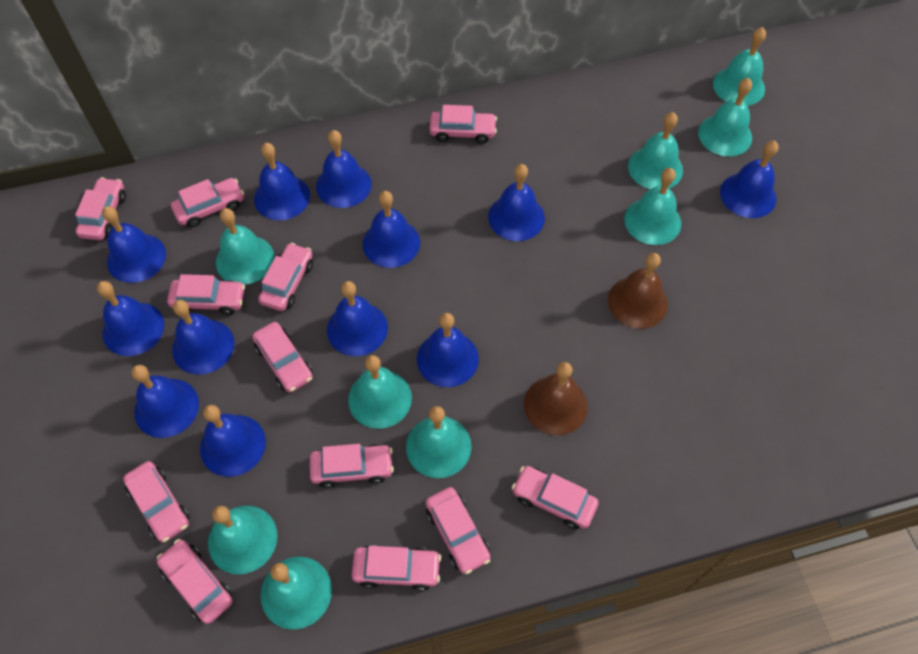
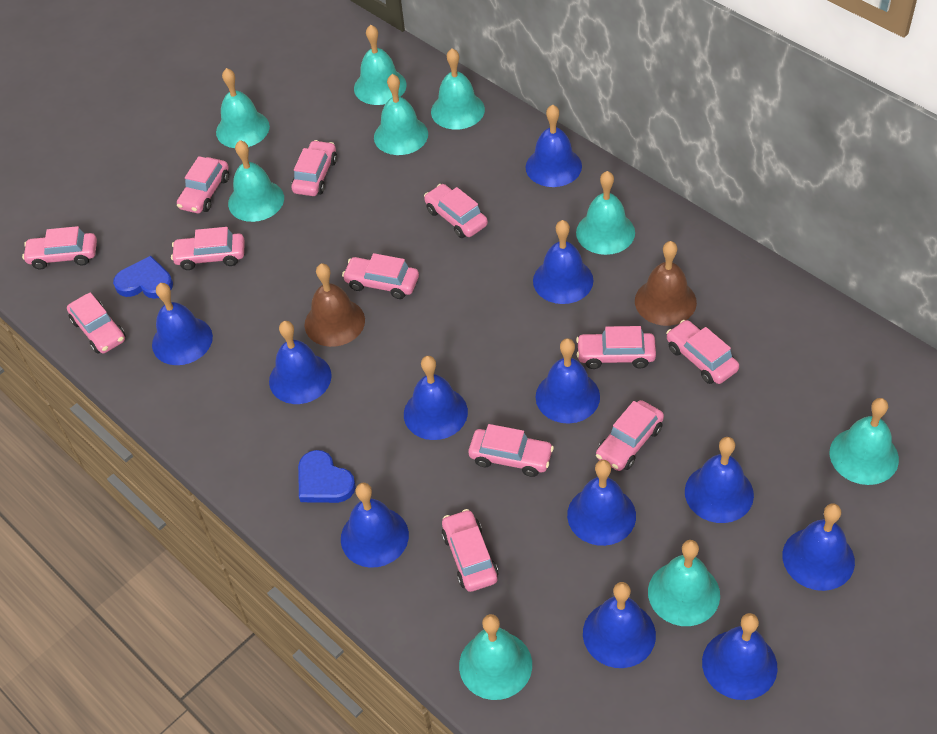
blue heart: none = 0 -> [113,256,173,299] [298,450,356,503] = 2

